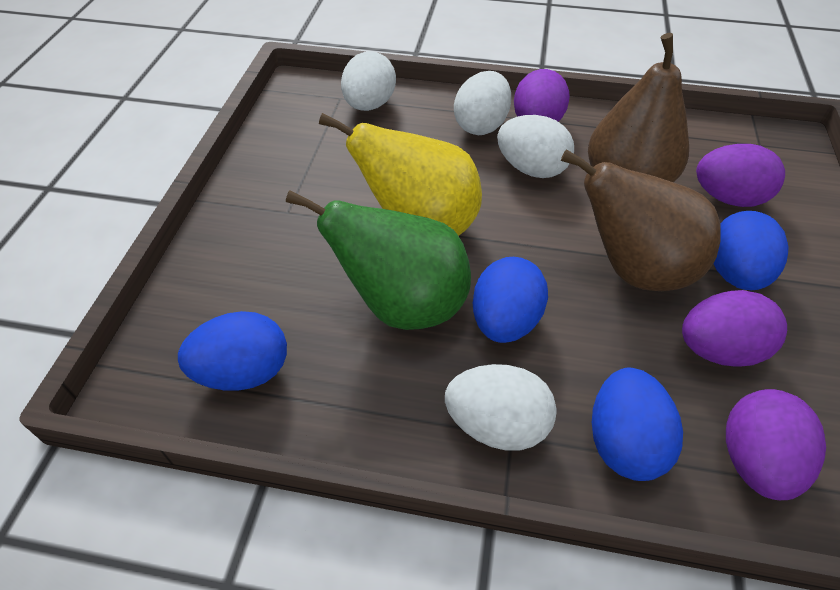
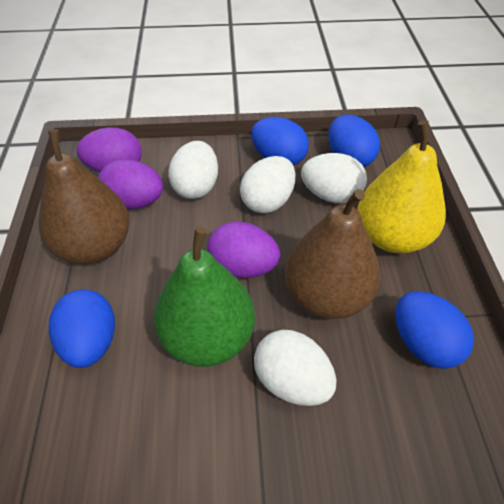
purple egg: [514,69,570,122] [682,290,787,366] [696,144,785,207] [726,389,826,500] = 4 -> [77,127,142,172] [98,159,163,210] [207,222,280,278] = 3

